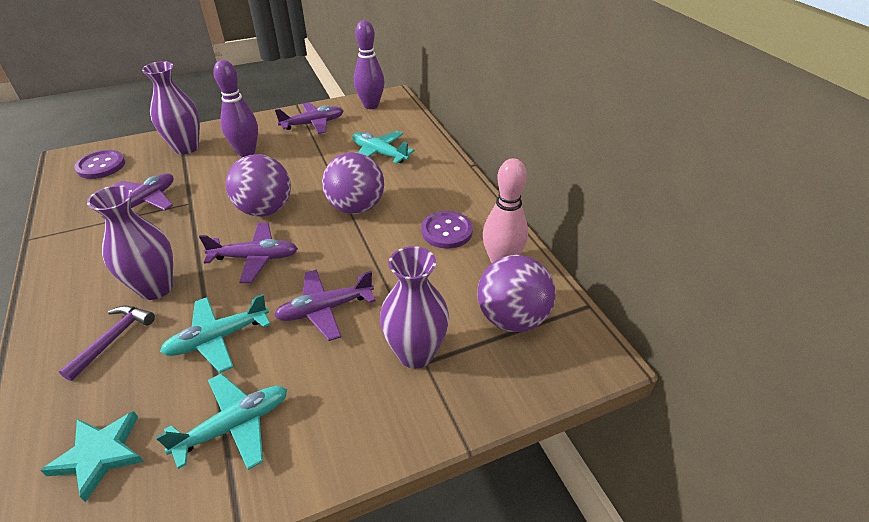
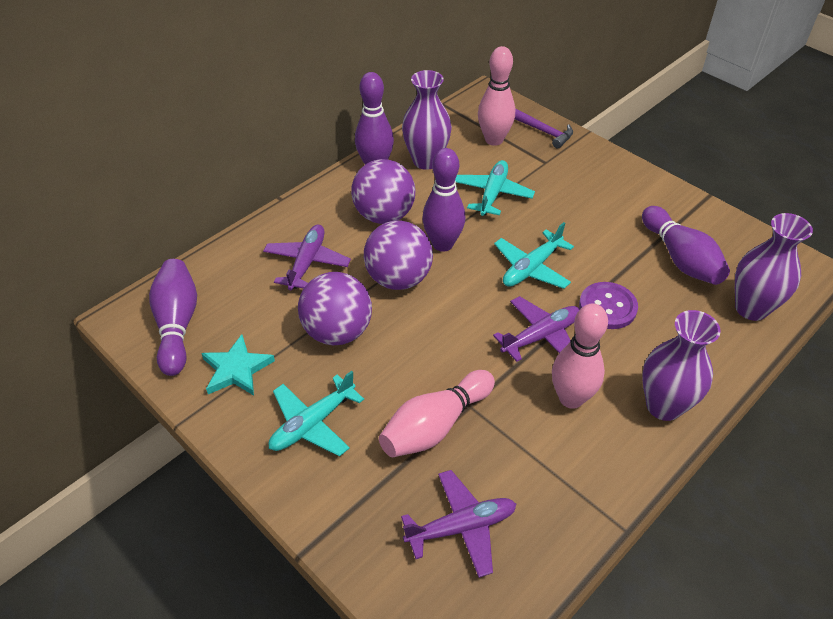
pink bowling pin: [483,158,528,263] = 1 -> [379,370,495,457] [478,46,515,146] [552,303,608,409] = 3
purple bowling pin: [213,60,258,157] [354,20,385,109] = 2 -> [149,259,197,376] [355,72,394,164] [422,148,465,252] [642,206,730,285] = 4
purple button: [74,150,125,179] [421,211,473,249] = 2 -> [579,282,638,329] = 1
purple plane: [102,173,174,219] [199,222,298,283] [274,270,376,341] [275,103,344,134] = 4 -> [263,225,351,290] [401,470,516,578] [493,296,580,362] = 3

